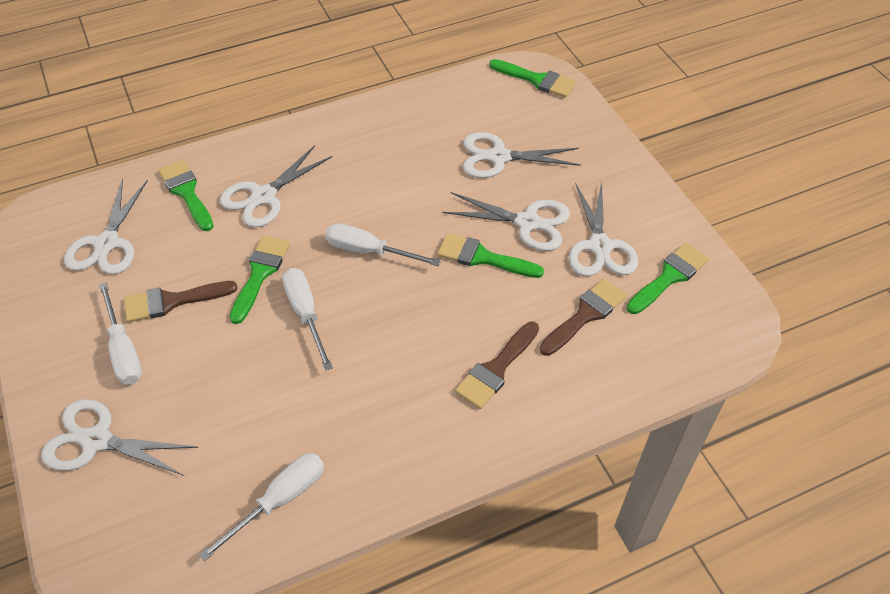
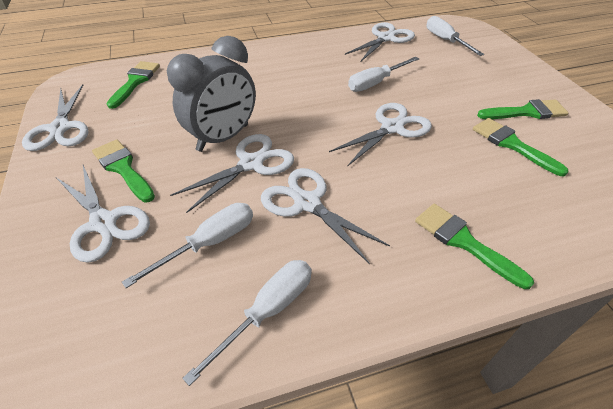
brown brush: [124,281,237,323] [455,322,539,409] [540,279,626,356] = 3 -> none = 0
grey clock: none = 0 -> [167,36,256,152] = 1

